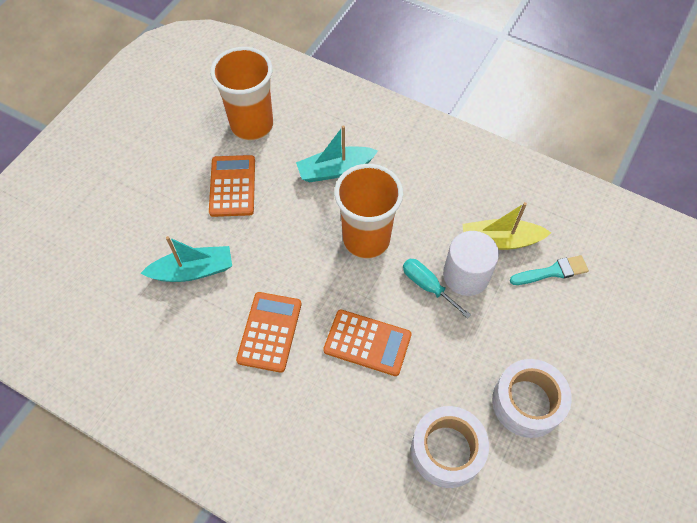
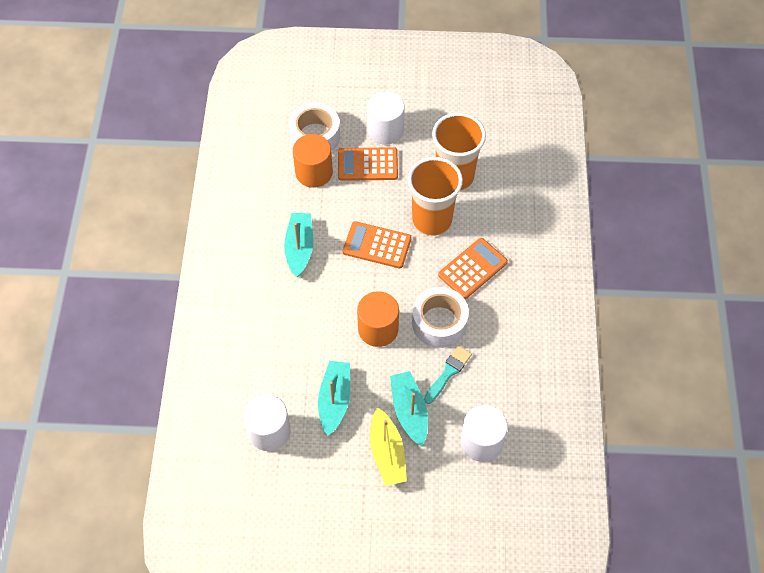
orange cylinder: none = 0 -> [293,134,333,188] [357,291,399,347] = 2
turquoise boat: [141,236,232,282] [296,125,378,182] = 2 -> [284,213,313,277] [318,361,350,436] [390,371,428,446] = 3
turquoise screwdriver: [403,259,471,319] = 1 -> none = 0
white cylinder: [443,231,499,296] = 1 -> [243,395,291,451] [367,92,405,145] [460,405,508,462] = 3

